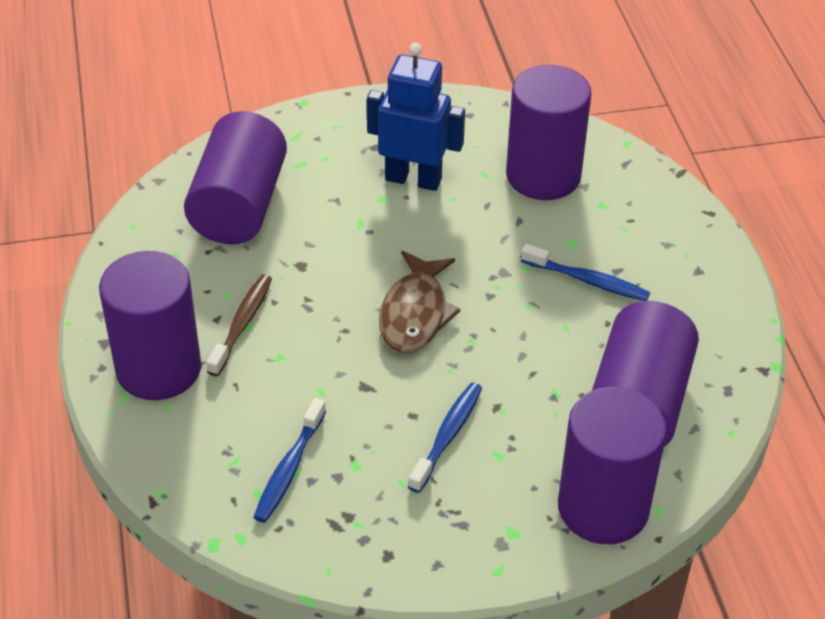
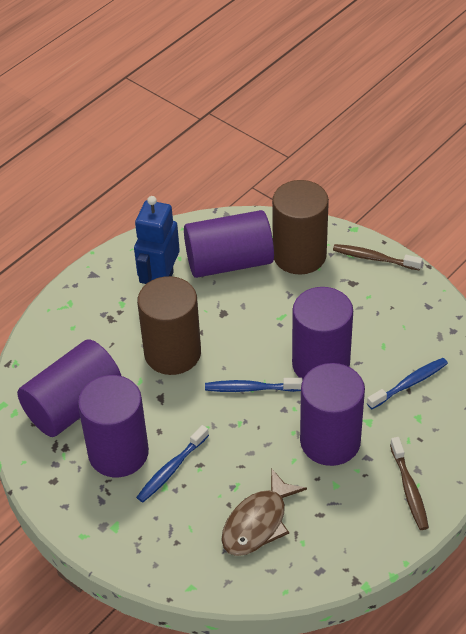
brown cylinder: none = 0 -> [137,276,201,375] [272,180,329,275] = 2
brown toothbrush: [206,274,272,376] = 1 -> [333,244,422,271] [390,437,429,530] = 2

